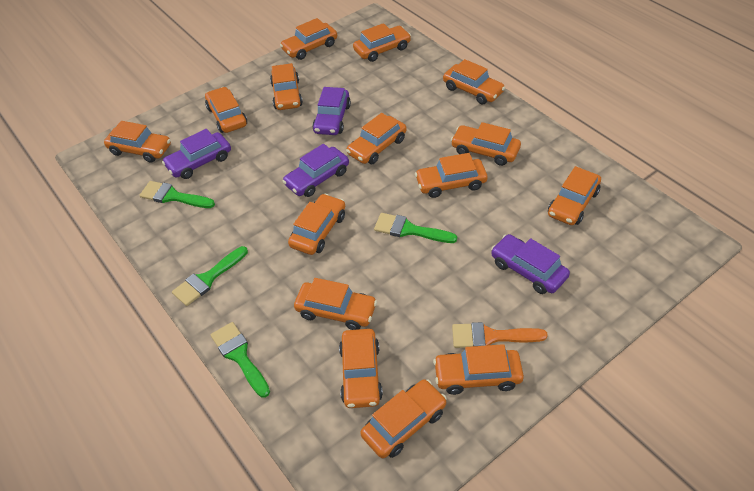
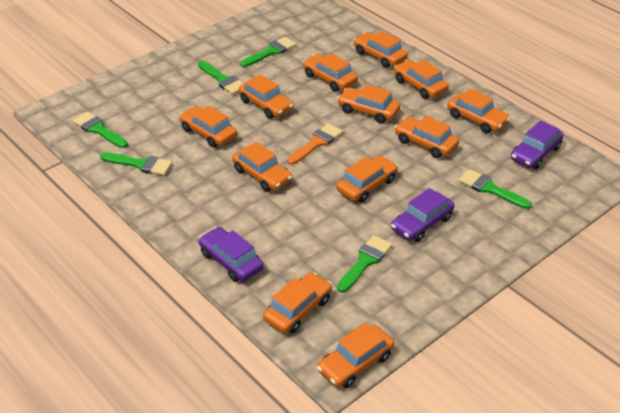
green brush: [140,181,215,208] [172,246,248,306] [211,322,270,398] [374,213,457,243] = 4 -> [72,112,128,148] [100,152,172,176] [198,61,244,95] [241,37,296,67] [337,235,392,293] [459,169,532,209] = 6
orange car: [104,121,171,163] [205,87,247,133] [270,63,303,110] [280,18,337,60] [288,194,345,255] [294,278,377,330] [339,329,383,408] [346,113,406,164] [353,23,411,62] [360,379,447,458] [415,153,487,198] [433,344,524,395] [443,59,505,104] [451,122,521,166] [548,166,601,225] = 15 -> [179,105,237,148] [232,142,292,192] [239,74,294,119] [263,272,332,333] [303,53,358,92] [317,323,394,388] [337,84,400,124] [337,155,398,203] [354,31,408,68] [394,60,449,99] [395,116,459,158] [447,88,510,133] = 12
purple car: [162,129,231,179] [282,144,349,197] [312,87,351,135] [491,234,570,294] = 4 -> [199,227,264,282] [391,188,455,242] [511,120,564,169] = 3

